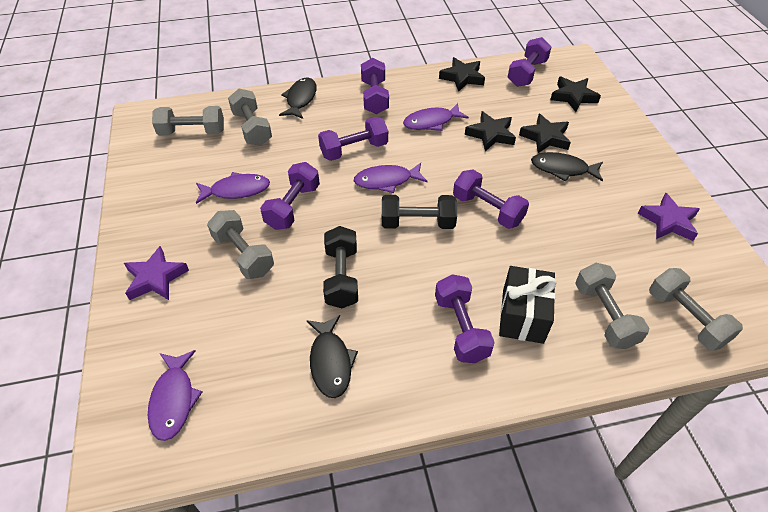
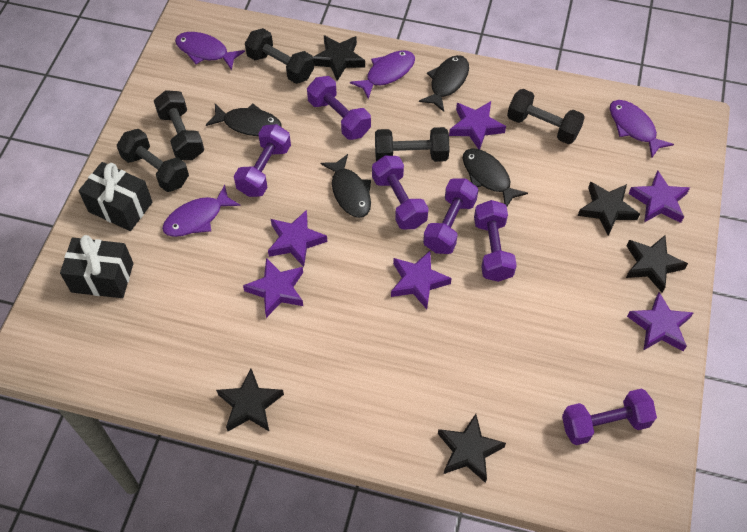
black dumbbell: [323,226,358,308] [382,195,457,229] = 2 -> [117,129,189,192] [154,90,204,160] [245,28,314,84] [375,127,450,162] [507,89,585,144] = 5
black fish: [279,78,317,119] [306,315,358,398] [531,152,603,182] = 3 -> [206,103,281,136] [321,154,371,218] [419,55,469,112] [463,148,528,206] = 4
black gift: [499,266,556,344] = 1 -> [60,235,134,298] [79,162,153,231] = 2
black star: [439,57,485,92] [465,111,516,151] [519,114,571,153] [550,77,601,112] = 4 -> [216,369,284,431] [313,35,365,81] [438,414,506,483] [578,182,640,236] [626,235,688,293] = 5
grey dumbbell: [152,106,224,136] [207,210,274,279] [228,89,272,146] [575,263,649,349] [649,268,743,351] = 5 -> none = 0
purple star: [124,246,189,300] [638,193,700,241] = 2 -> [243,258,303,318] [268,210,327,267] [391,251,452,309] [449,101,506,149] [627,292,694,351] [629,170,690,223] = 6

